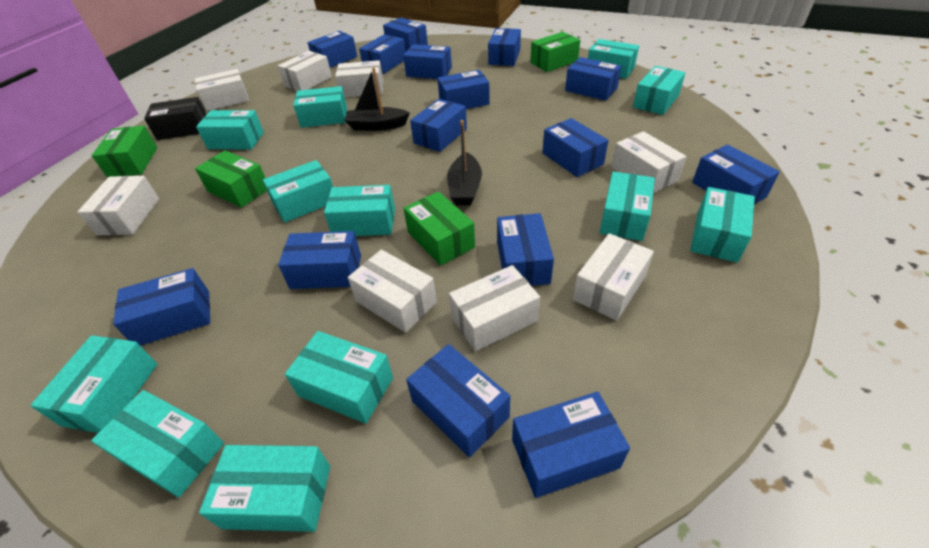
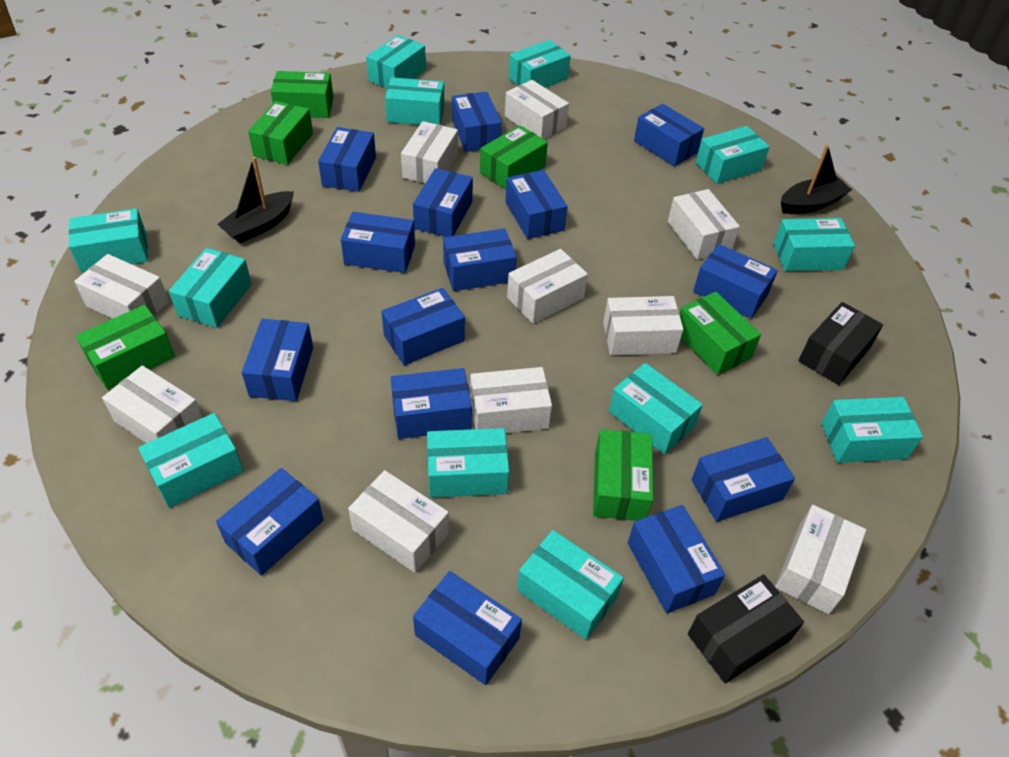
black box: [144,97,206,140] = 1 -> [688,574,804,683] [798,302,883,385] = 2
green box: [91,125,158,178] [195,150,267,208] [403,192,475,266] [530,32,580,72] = 4 -> [76,305,175,390] [248,101,313,165] [271,71,334,118] [480,125,548,190] [593,429,653,521] [680,292,761,375] = 6
white box: [77,176,159,235] [195,69,250,111] [278,51,332,91] [335,60,384,97] [348,250,437,333] [449,265,540,352] [573,233,654,321] [611,131,687,193] = 8 -> [74,254,169,319] [102,366,203,443] [348,470,449,573] [401,121,458,183] [470,367,552,433] [505,80,569,139] [507,249,588,324] [603,296,684,355] [668,189,740,260] [775,505,866,614] = 10

